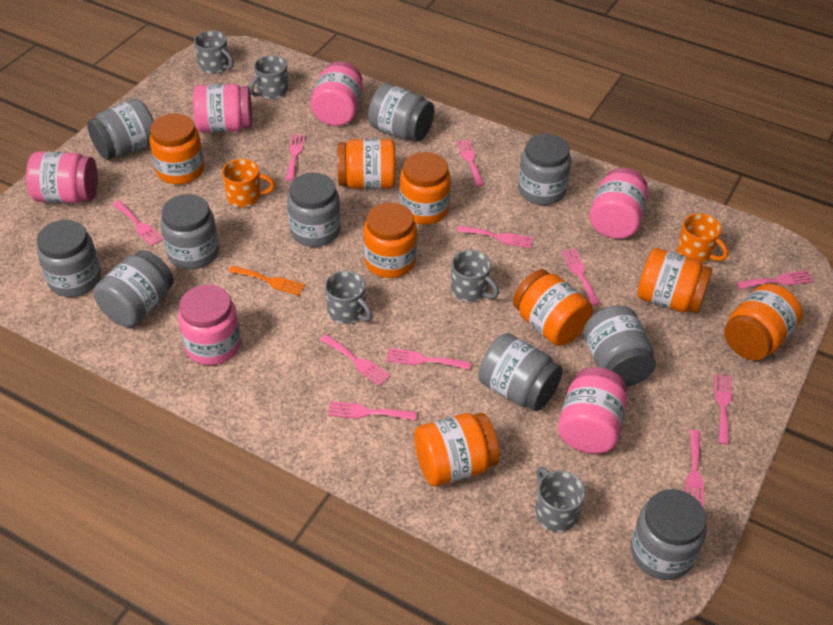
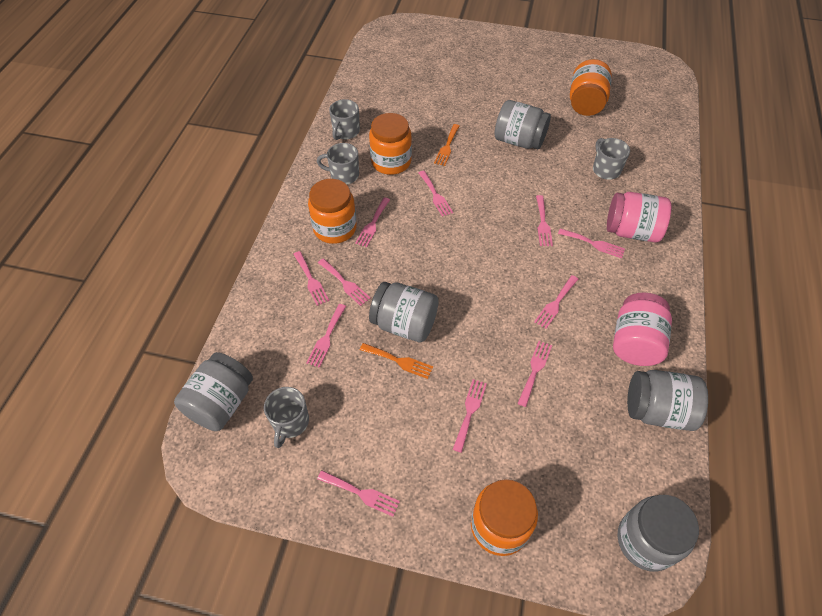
grey jar: [37,220,101,297] [87,99,154,160] [93,250,174,327] [160,194,219,270] [287,173,341,247] [368,83,435,141] [478,333,563,411] [518,134,571,205] [583,306,656,387] [631,489,707,580] = 10 -> [174,352,253,431] [369,282,439,343] [494,100,551,149] [617,495,699,572] [627,370,708,431] = 5
grey mug: [194,31,234,74] [249,55,288,100] [325,271,372,324] [451,250,499,302] [535,467,585,532] = 5 -> [264,387,309,448] [317,143,359,184] [329,99,360,140] [593,138,630,180] = 4
orange fork: [228,266,305,296] = 1 -> [360,343,433,379] [434,124,460,166] = 2
orange jar: [149,114,204,185] [337,139,396,189] [363,202,417,278] [399,152,451,225] [414,413,500,486] [513,269,592,346] [637,248,713,313] [724,284,803,360] = 8 -> [308,179,357,244] [369,113,412,175] [471,479,538,556] [570,59,612,116] = 4
orange mug: [222,159,275,207] [677,213,728,263] = 2 -> none = 0
pink jar: [26,151,98,203] [178,285,241,365] [193,84,252,132] [310,61,363,126] [558,367,627,454] [589,168,648,239] = 6 -> [607,192,671,242] [613,293,672,366] = 2

